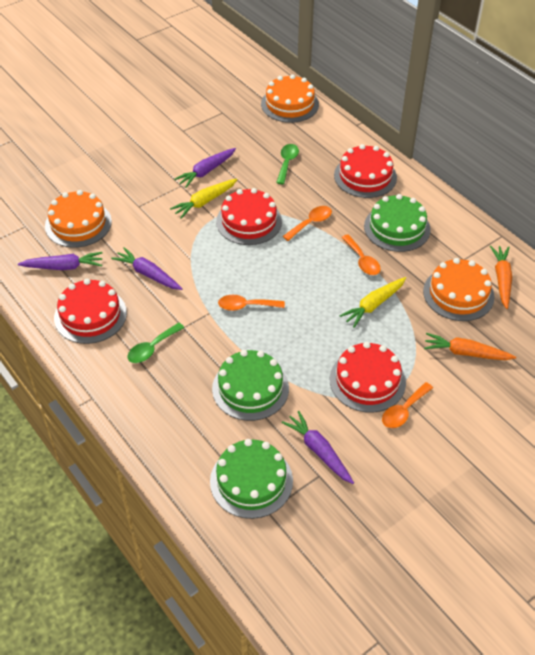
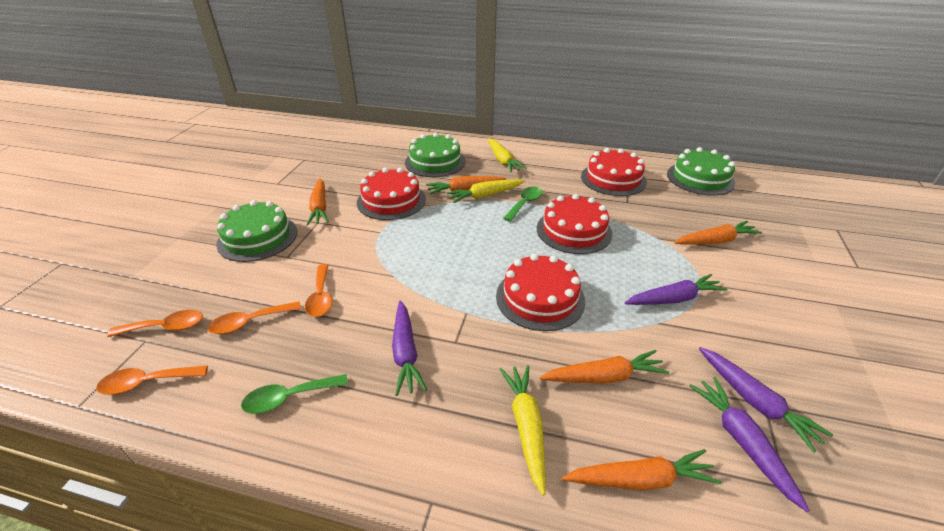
orange cake: [45,190,112,248] [261,74,319,123] [423,258,495,321] = 3 -> none = 0
orange carrot: [424,333,516,360] [490,246,512,309] = 2 -> [307,178,329,225] [426,176,506,195] [540,350,669,383] [562,449,722,490] [674,221,762,245] = 5
yellow carrot: [170,179,238,219] [339,277,406,328] = 2 -> [447,179,525,203] [488,138,527,172] [500,365,546,496] = 3

